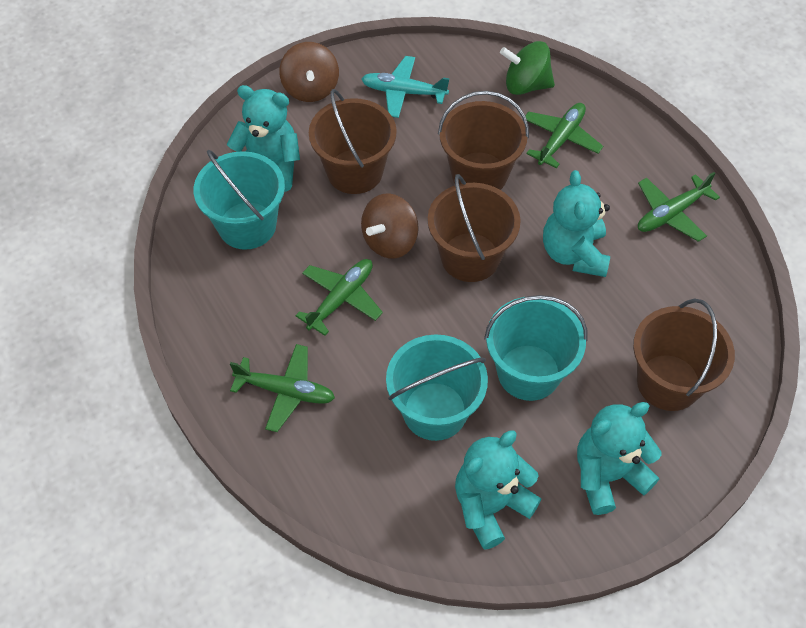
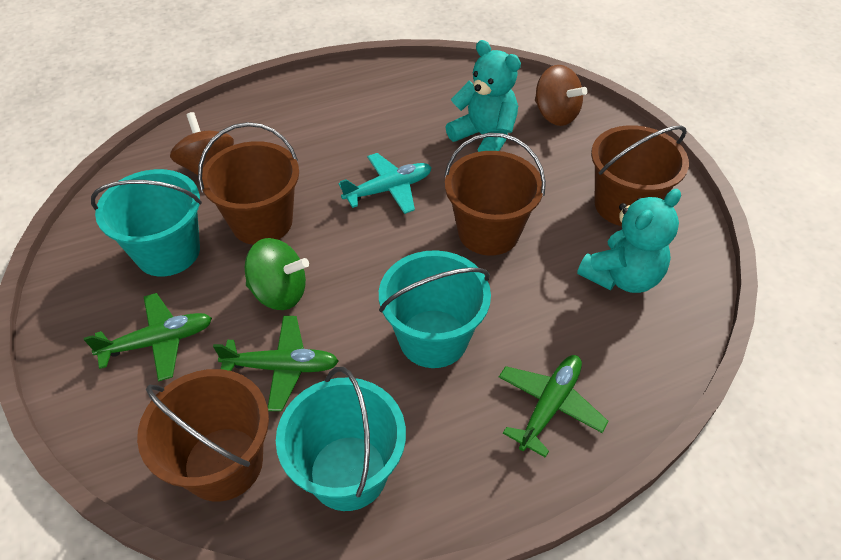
green plane: [230,344,335,432] [295,259,383,336] [525,103,603,168] [638,172,720,242] = 4 -> [84,293,212,382] [213,316,339,411] [499,355,609,458] = 3
turquoise teddy bear: [227,85,300,192] [455,431,541,550] [543,170,610,277] [577,402,661,515] = 4 -> [445,40,521,152] [577,189,681,293] = 2

